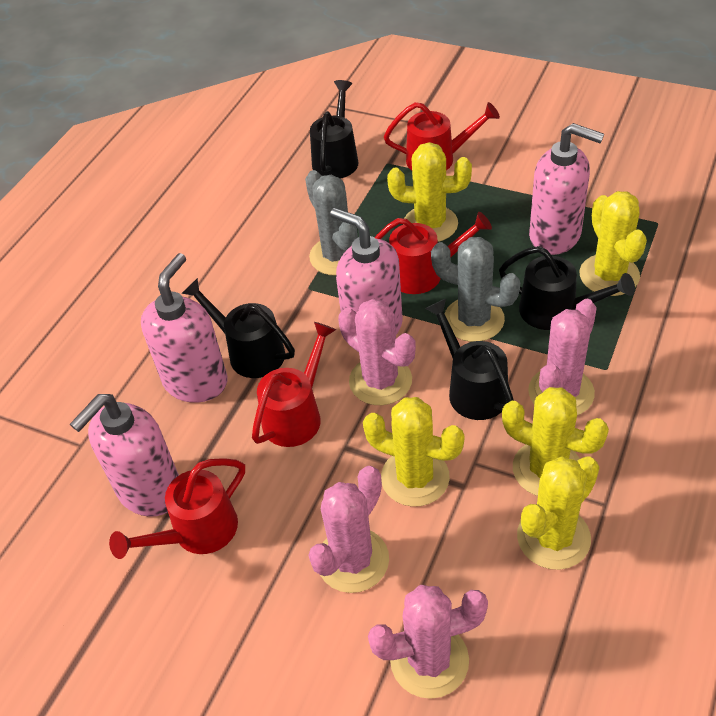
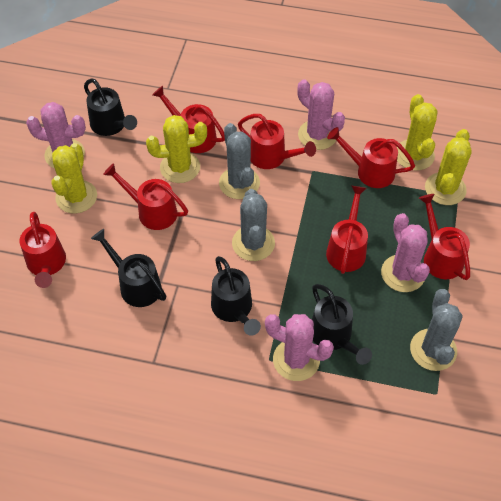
grey cactus: [305,170,358,275] [431,237,520,342] = 2 -> [219,123,260,199] [232,189,275,261] [410,289,462,371] = 3
pink soap dispenser: [70,394,179,517] [141,253,228,403] [330,208,403,335] [529,123,604,255] = 4 -> none = 0
red watering can: [109,458,245,559] [252,322,336,447] [374,212,492,294] [384,102,500,171] = 4 -> [20,212,66,288] [103,163,188,230] [152,86,225,153] [238,114,316,169] [326,185,368,274] [327,127,415,188] [419,194,470,280] = 7
yellow cactus: [363,397,464,507] [387,142,472,242] [502,387,609,496] [517,456,600,570] [580,191,647,296] = 5 -> [52,143,97,214] [146,115,207,183] [396,94,437,170] [425,129,472,205] = 4

